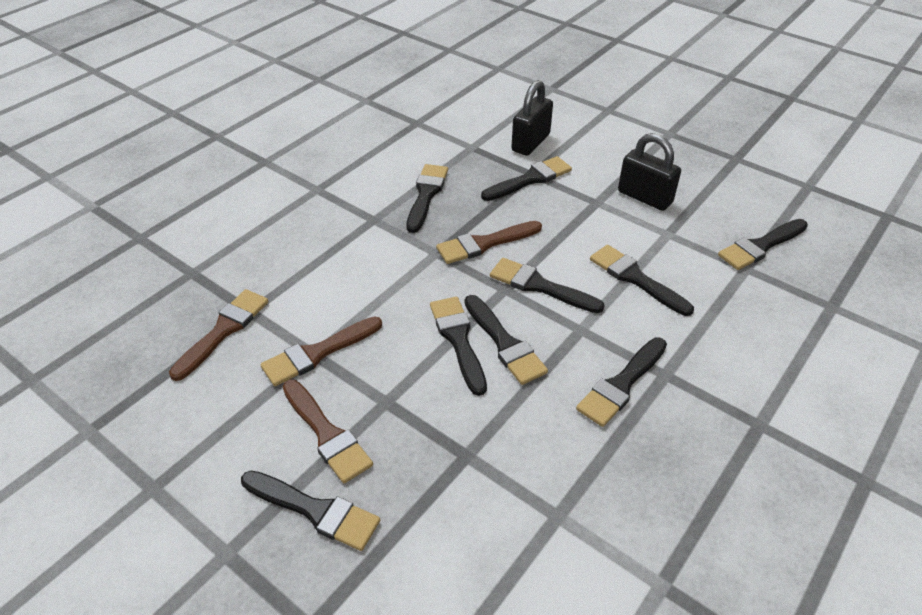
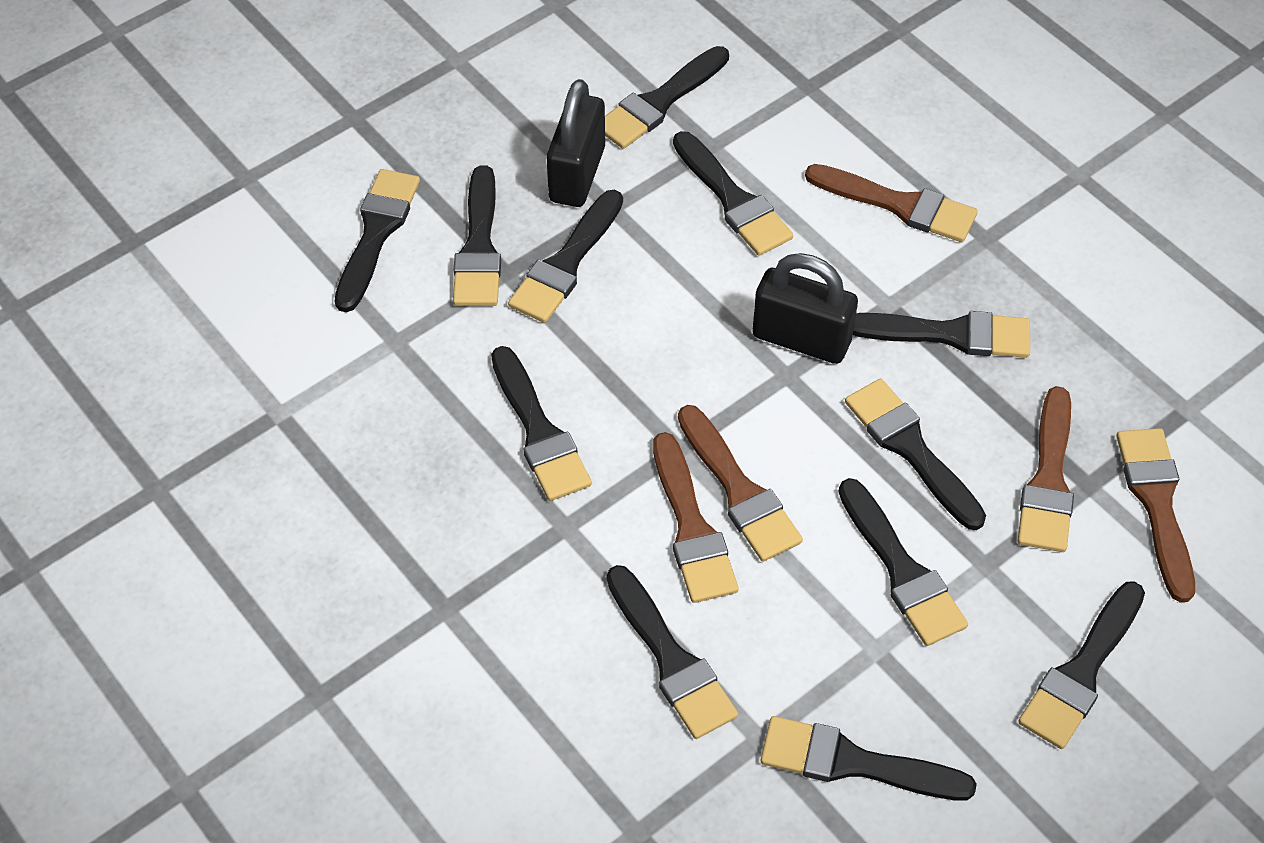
black brush: [241,471,380,551] [407,164,448,233] [430,297,487,396] [465,295,548,385] [481,156,572,201] [490,258,605,313] [576,337,667,427] [590,245,694,316] [718,219,808,270] = 9 -> [335,169,420,312] [453,165,501,306] [491,346,592,501] [508,190,623,323] [605,46,729,149] [607,565,738,739] [673,131,793,256] [761,716,977,800] [838,478,968,646] [845,379,986,530] [853,311,1030,358] [1018,581,1145,749] = 12
brown brush: [169,289,268,381] [261,316,382,386] [282,380,373,483] [436,221,542,264] = 4 -> [653,432,739,603] [678,405,803,562] [805,164,978,242] [1018,386,1074,552] [1116,428,1195,602] = 5

